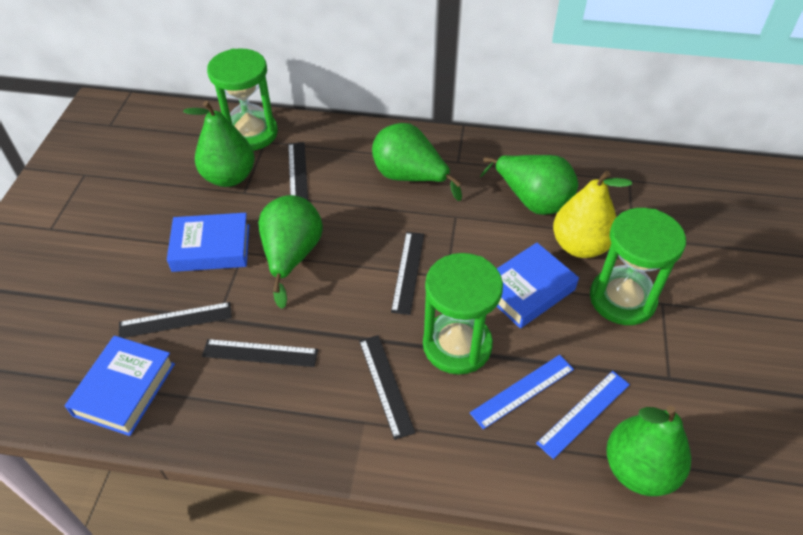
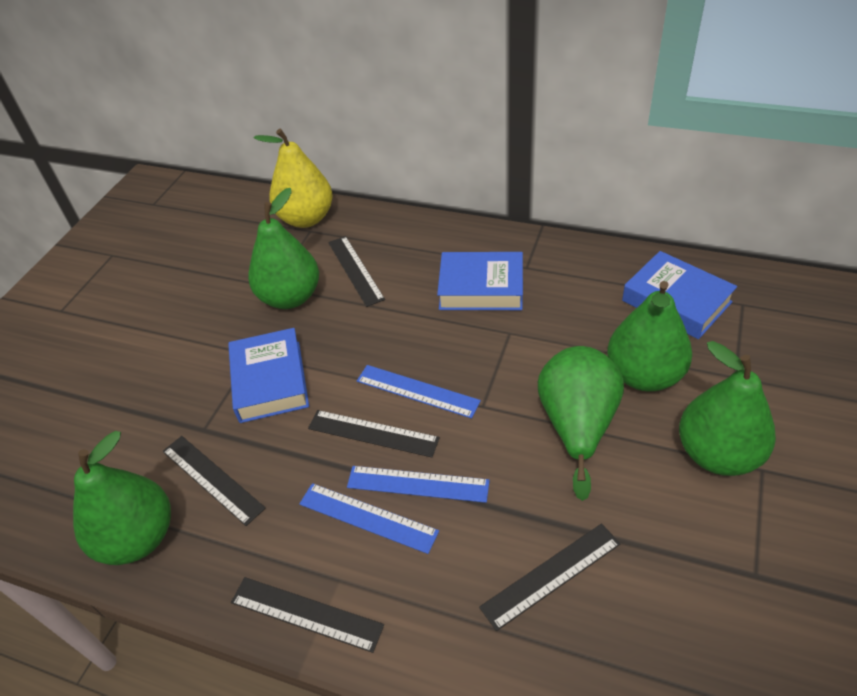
blue ruler: [470,355,574,429] [536,371,630,459] = 2 -> [299,483,439,554] [347,466,490,503] [357,365,481,418] = 3
green hourglass: [207,48,278,151] [423,253,503,375] [590,208,686,325] = 3 -> none = 0

